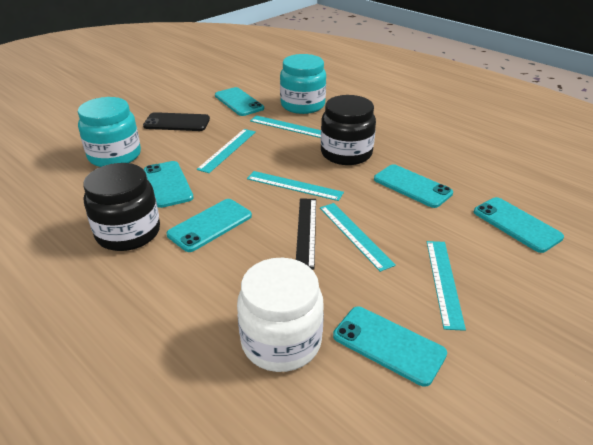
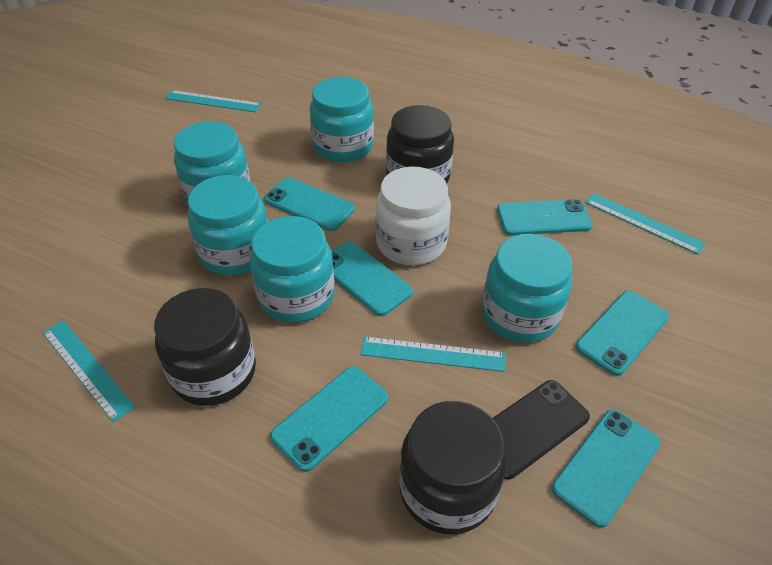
black jar: [83,163,160,251] [321,95,376,165] = 2 -> [154,288,256,406] [386,105,454,184] [399,401,507,535] = 3
black ruler: [296,198,316,270] = 1 -> none = 0
turquoise jar: [78,97,141,167] [280,54,326,114] = 2 -> [174,121,250,203] [188,175,268,276] [250,216,335,323] [310,77,374,162] [482,234,572,343] = 5
turquoise ruler: [197,129,255,173] [247,171,344,201] [250,115,321,138] [320,203,396,272] [427,241,466,331] = 5 -> [43,321,135,422] [165,90,262,112] [360,336,505,372] [585,193,706,254] = 4

